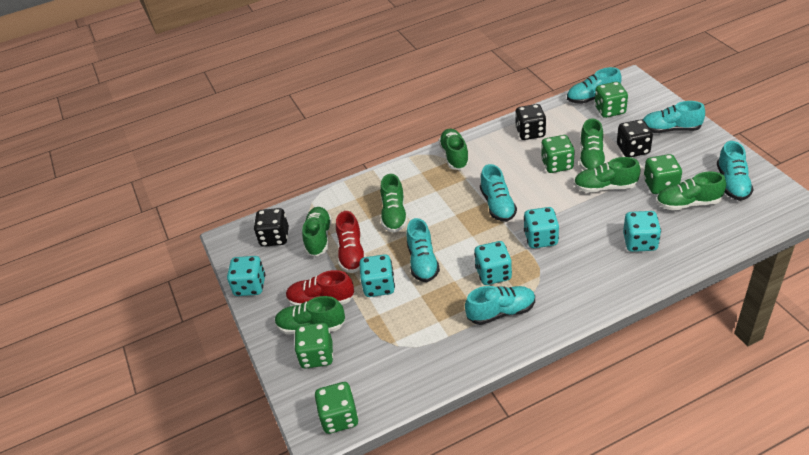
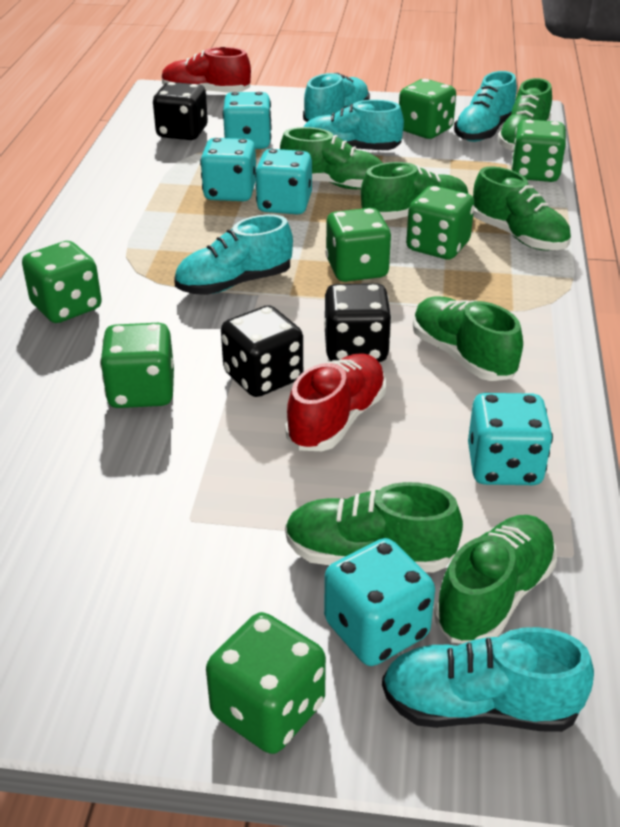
green dice: [294,323,333,369] [314,382,359,434] [541,135,575,173] [595,82,628,118] [644,154,682,194] = 5 -> [22,241,102,323] [100,323,174,408] [206,612,326,754] [325,208,392,282] [399,79,456,139] [406,186,475,259] [511,119,566,182] = 7
turquoise shoe: [406,218,440,282] [465,286,535,325] [480,164,517,222] [567,67,622,104] [643,101,705,133] [717,141,754,201] = 6 -> [174,214,293,295] [303,73,370,122] [303,100,404,150] [382,627,594,732] [454,71,517,142] = 5

